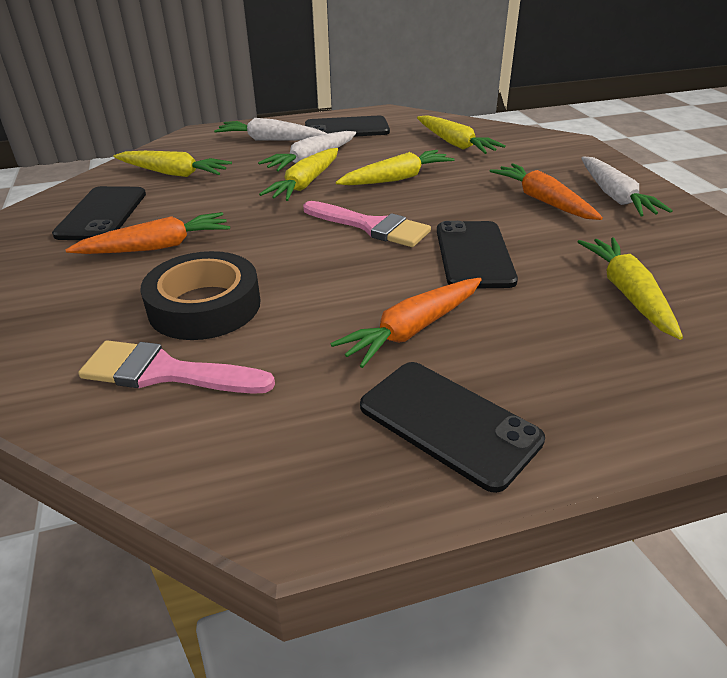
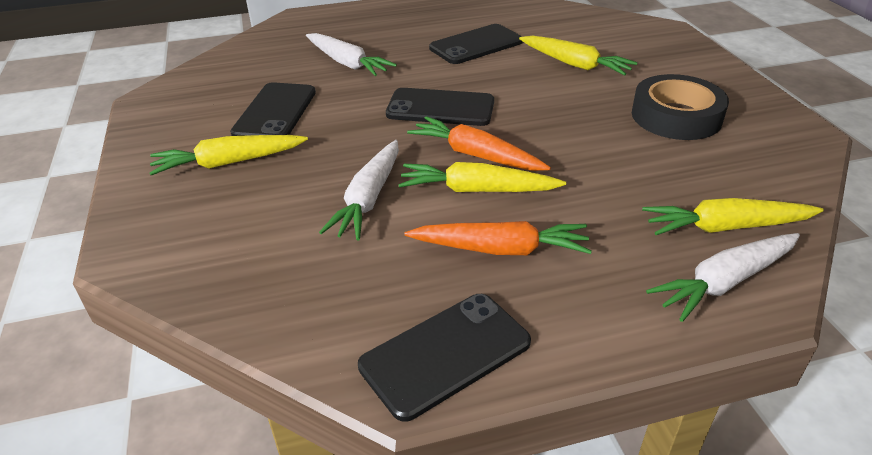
orange carrot: [65,212,230,254] [331,278,482,368] [490,163,603,220] = 3 -> [405,221,592,255] [407,116,551,171] = 2
pink brush: [78,340,275,394] [303,201,431,247] = 2 -> none = 0
yellow carrot: [113,151,232,177] [259,148,338,201] [336,150,454,185] [417,115,506,154] [578,237,683,340] = 5 -> [150,135,308,175] [398,162,566,192] [519,36,637,76] [642,198,824,235] = 4

